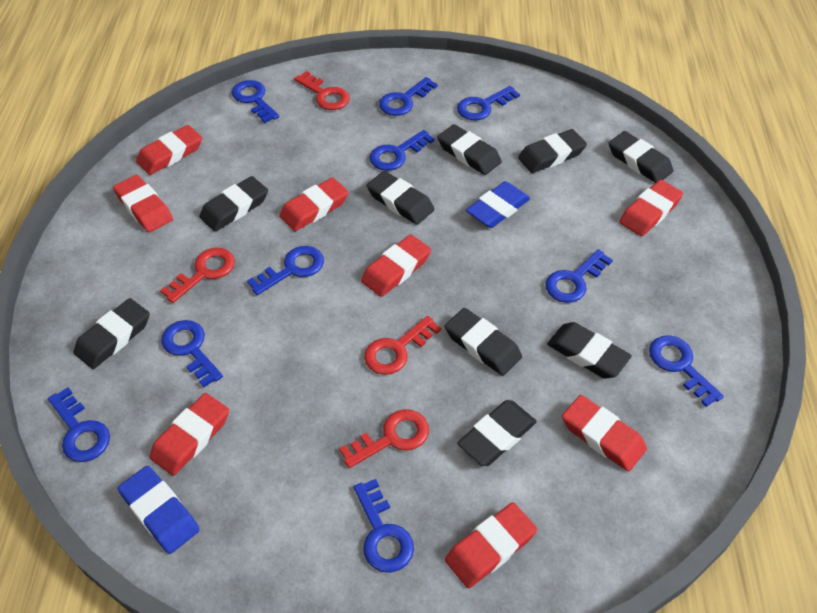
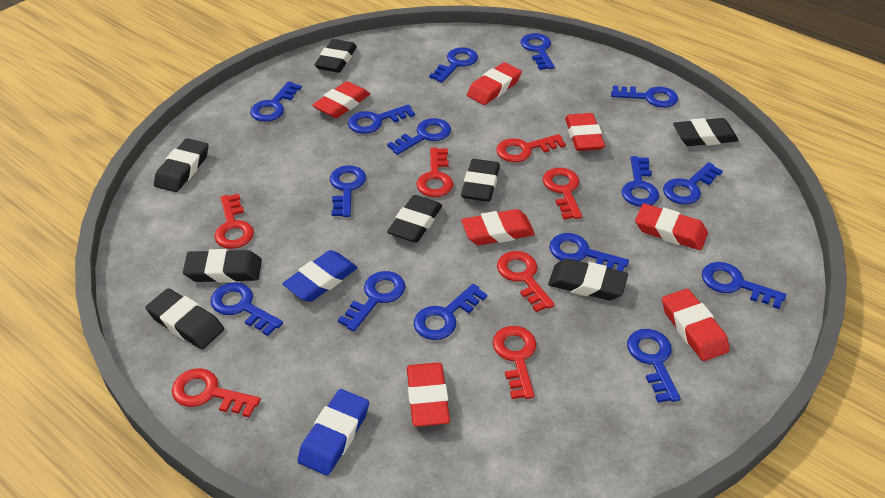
black eraser: [74,298,150,369] [199,176,268,232] [367,171,435,225] [437,124,502,175] [445,308,522,376] [457,400,537,466] [518,129,587,173] [547,322,632,378] [609,131,673,183] = 9 -> [145,288,224,349] [154,138,209,192] [183,249,262,283] [314,39,357,73] [387,195,442,243] [461,159,500,202] [548,259,628,300] [673,118,739,146] = 8
blue key: [48,387,110,462] [161,320,223,387] [232,80,279,123] [247,246,324,295] [354,479,414,573] [369,130,435,171] [379,77,438,116] [457,86,520,120] [545,249,613,303] [649,335,724,407] = 10 -> [210,282,283,336] [250,81,302,122] [330,165,366,217] [338,271,406,331] [348,104,415,134] [387,118,451,155] [414,284,487,340] [429,47,478,83] [521,33,555,70] [549,233,629,272] [611,85,678,108] [622,156,659,207] [627,329,681,403] [663,162,723,205] [702,262,786,309] = 15
red eraser: [113,175,173,232] [136,125,202,175] [150,393,229,476] [279,177,349,231] [361,235,431,297] [445,502,537,588] [562,395,647,471] [619,180,683,236] = 8 -> [312,81,370,118] [407,362,450,427] [461,209,535,245] [467,62,522,105] [565,113,605,151] [635,203,708,250] [662,289,730,361] = 7
red key: [160,247,235,303] [294,71,350,110] [339,409,429,468] [364,316,441,375] = 4 -> [172,368,261,418] [214,194,254,249] [417,148,453,197] [492,326,537,399] [496,134,566,162] [497,251,555,312] [543,168,582,220] = 7

